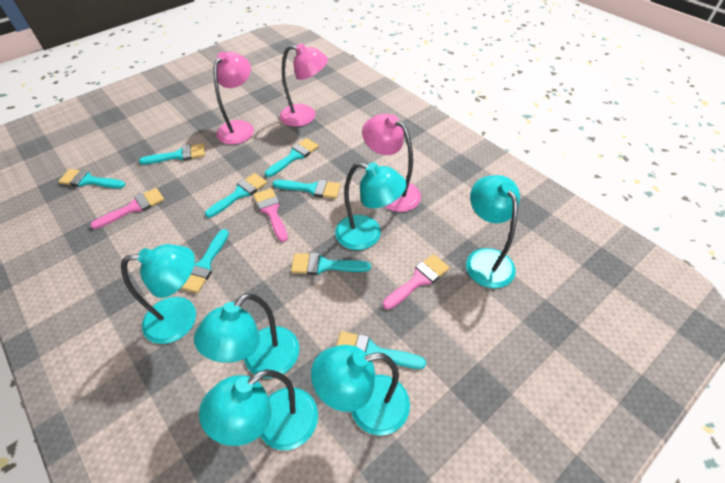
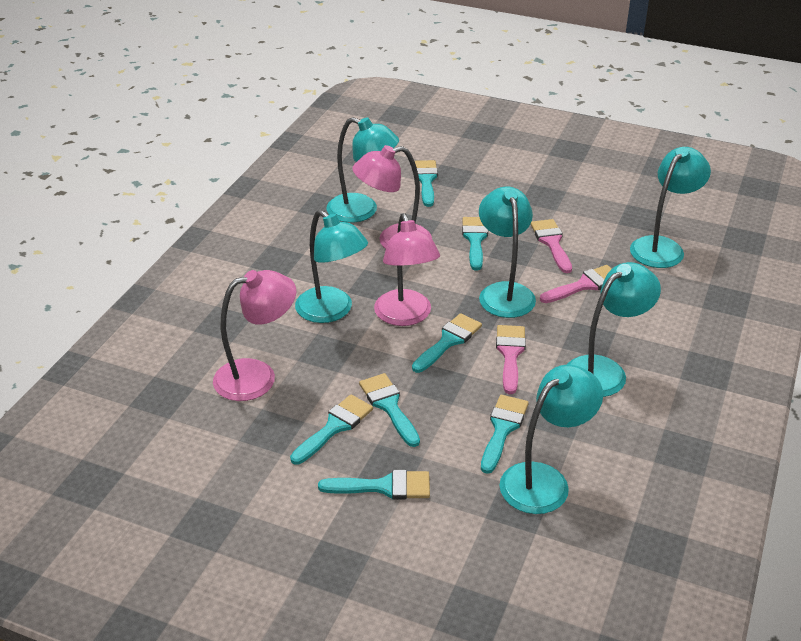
turquoise brush: [58,169,125,189] [139,143,205,165] [180,229,229,293] [205,173,267,218] [265,138,319,177] [273,180,341,199] [291,253,371,275] [336,331,426,369] = 8 -> [290,394,373,465] [318,470,430,499] [359,373,420,447] [412,313,482,373] [415,160,438,207] [462,217,488,271] [481,395,529,474] = 7

